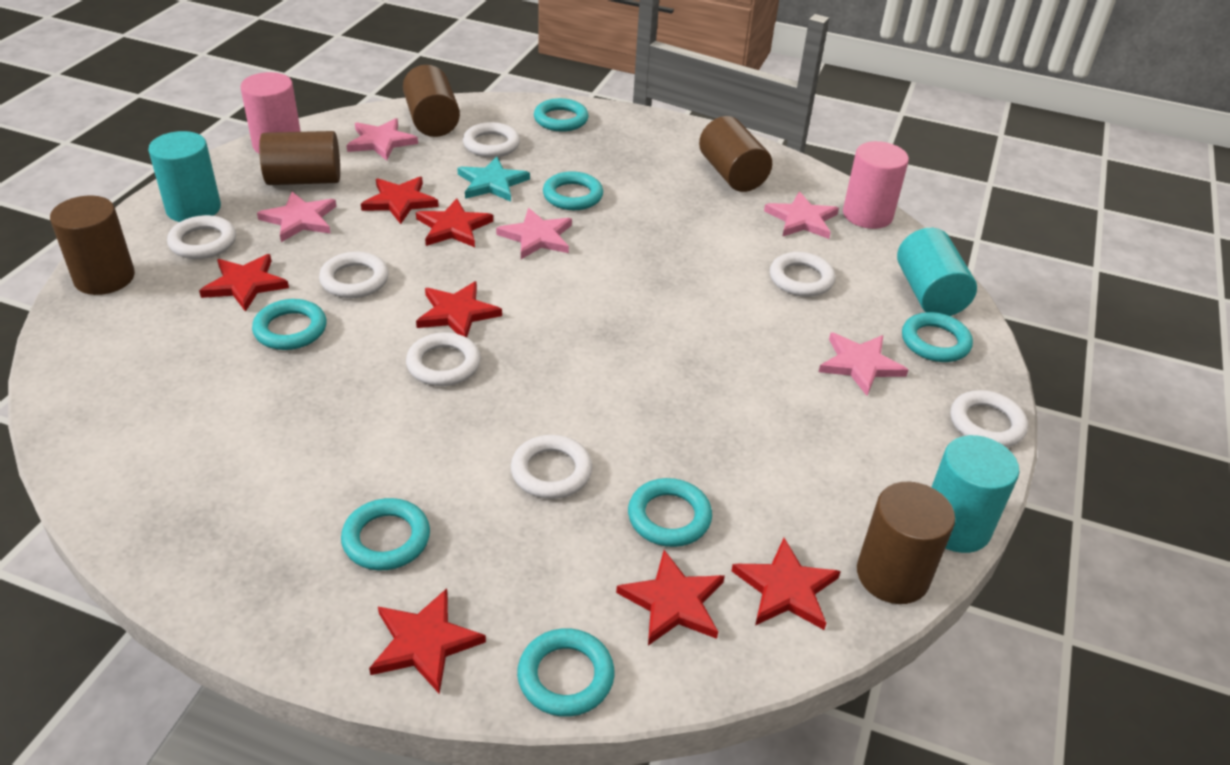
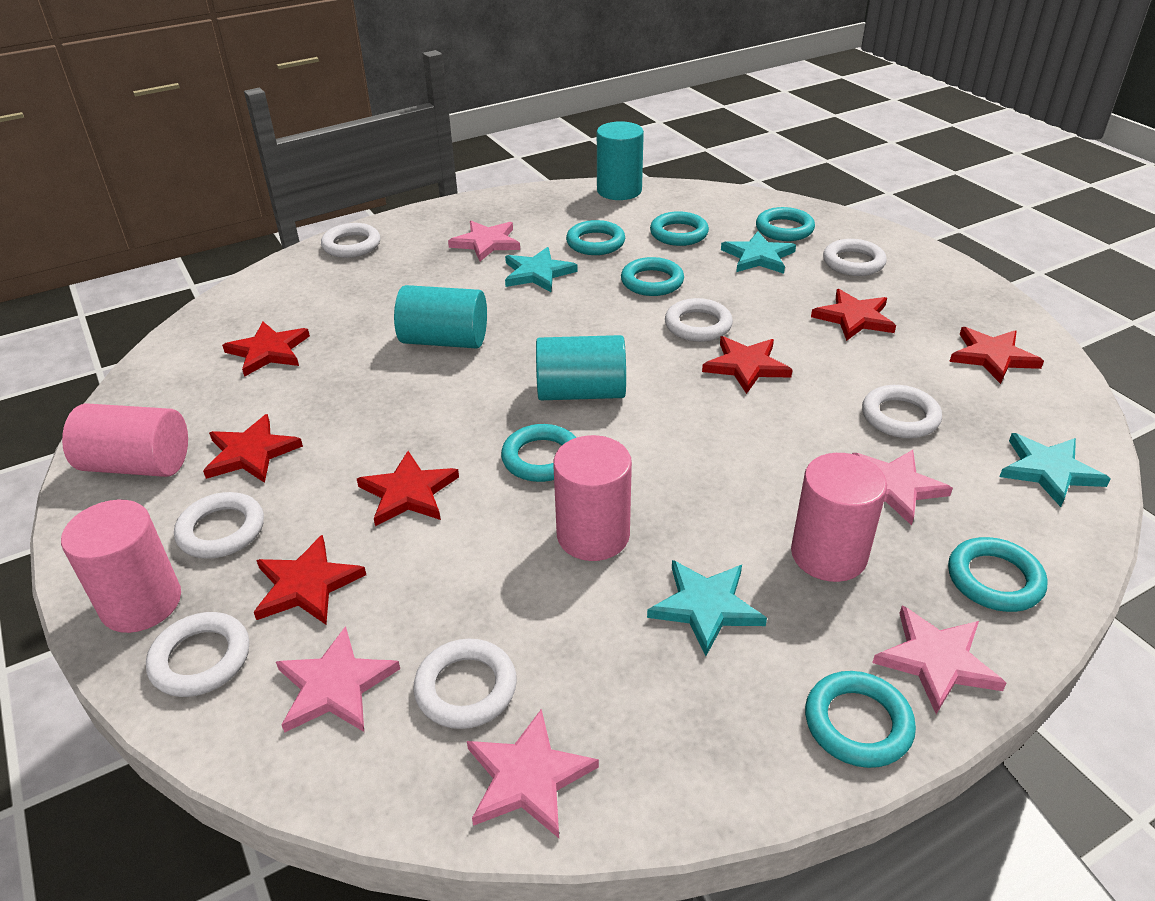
brown cylinder: [50,196,135,295] [259,131,340,185] [403,65,460,137] [699,116,772,192] [857,482,955,604] = 5 -> none = 0
pink cylinder: [240,72,301,153] [843,141,909,229] = 2 -> [61,499,181,633] [62,403,188,477] [553,435,632,561] [791,453,887,582] = 4
turquoise star: [457,156,530,202] = 1 -> [505,247,578,292] [647,560,767,656] [721,231,796,274] [999,433,1110,507] = 4

